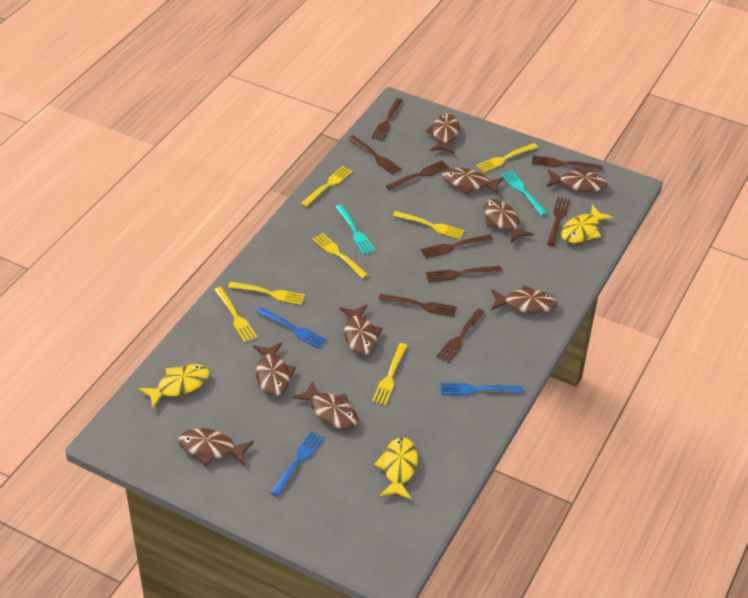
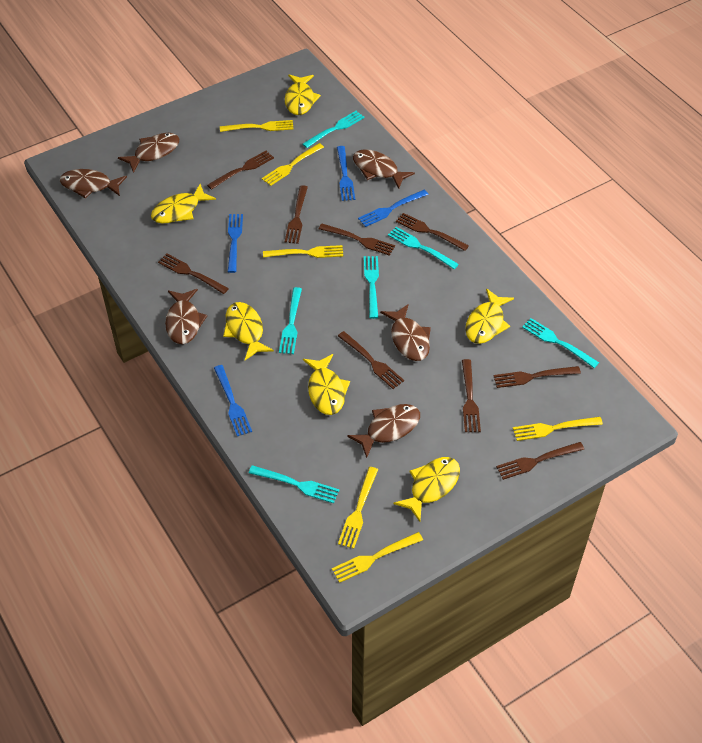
blue fork: [256,307,327,349] [270,431,324,496] [441,383,523,395] = 3 -> [214,365,252,436] [228,214,243,273] [337,146,355,201] [358,190,429,227] = 4
brown fish: [178,428,254,466] [253,342,296,396] [292,381,358,429] [340,304,382,355] [425,114,460,154] [442,168,504,195] [484,199,533,243] [491,285,558,313] [546,168,608,192] = 9 -> [60,169,127,198] [118,133,179,173] [165,289,207,344] [347,404,420,458] [353,149,415,189] [381,304,431,361] = 6
turquoise fork: [336,204,375,255] [501,170,547,216] = 2 -> [249,465,339,503] [279,287,302,354] [302,111,365,148] [364,256,379,319] [388,227,459,269] [522,318,599,368] = 6
yellow fish: [139,364,210,408] [374,437,418,499] [561,205,613,243] = 3 -> [151,184,216,224] [223,302,274,360] [285,75,321,115] [303,354,350,415] [393,457,460,522] [465,288,514,344] = 6
yellow fork: [214,287,257,342] [228,282,305,305] [301,166,353,207] [312,233,368,278] [372,343,408,405] [393,211,465,239] [476,143,538,173] = 7 -> [220,120,294,132] [262,143,324,186] [263,245,343,258] [332,532,423,583] [338,467,378,549] [513,417,603,441] = 6

